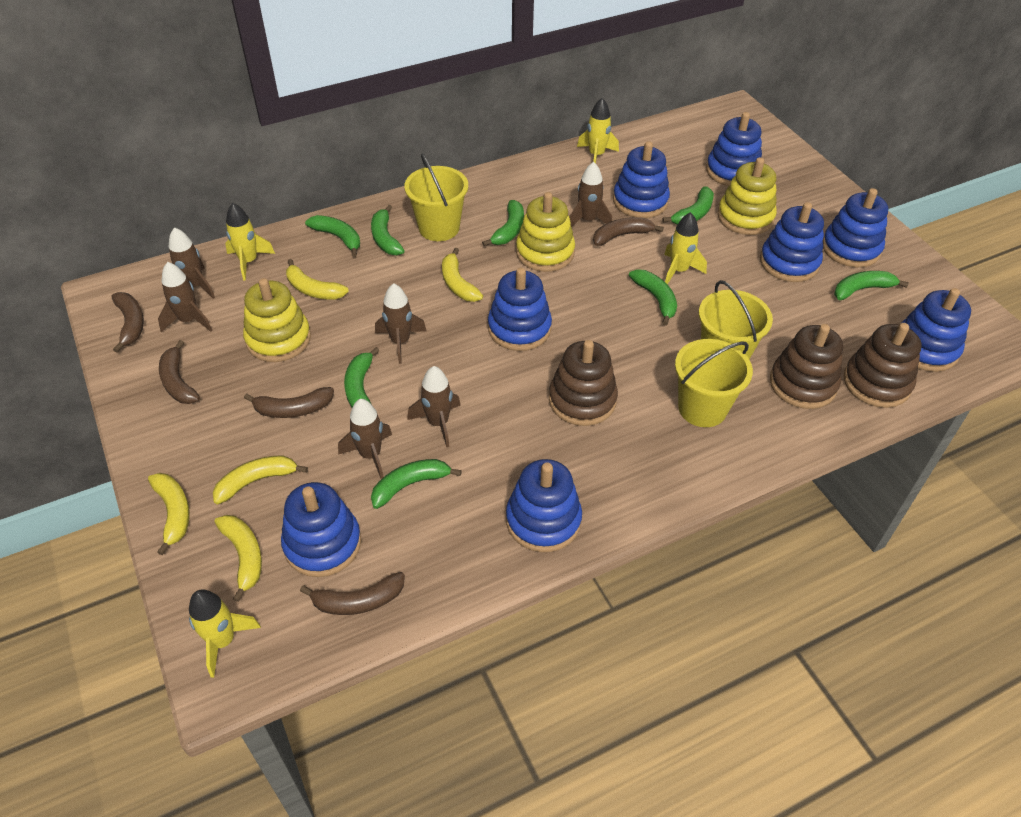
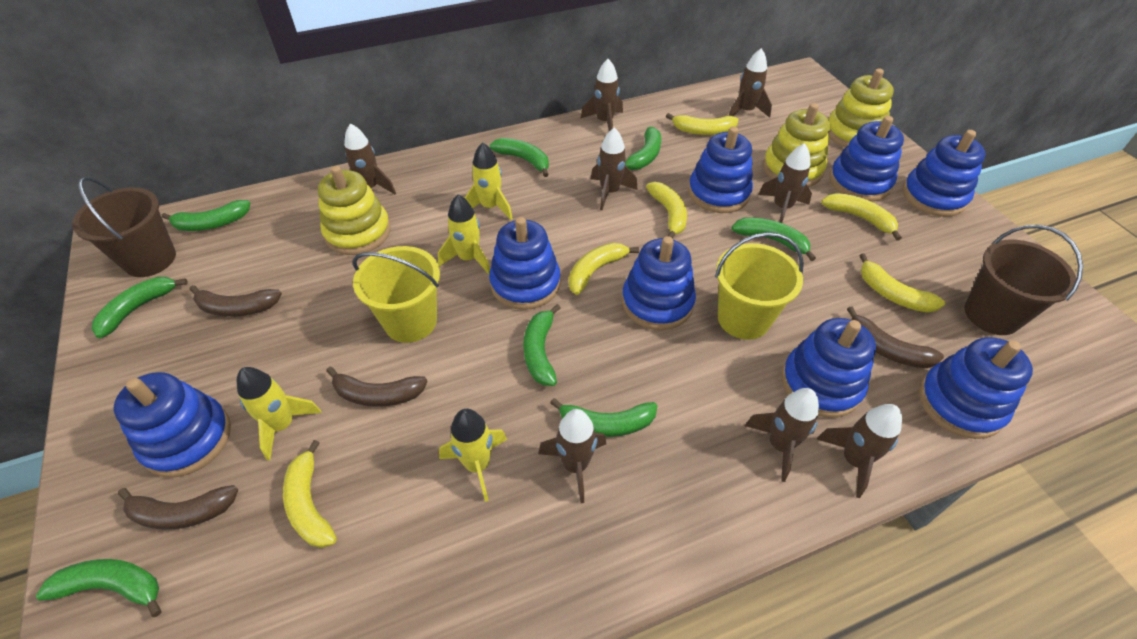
brown banana: [112,292,144,353] [159,340,200,404] [244,387,334,418] [300,572,405,615] [593,217,664,246] = 5 -> [118,485,238,530] [190,285,282,317] [326,367,428,407] [847,306,944,368] = 4
brown bucket: none = 0 -> [72,177,176,277] [964,225,1083,335] = 2
brown rocket: [158,262,212,332] [169,227,215,299] [338,399,392,479] [375,283,427,364] [407,366,461,447] [569,162,612,227] = 6 -> [344,123,396,194] [538,409,606,503] [581,59,623,131] [591,128,637,210] [729,48,772,118] [745,388,819,482] [758,143,812,223] [817,404,902,498] = 8
brown stacking toy: [549,340,618,426] [770,324,843,409] [843,323,921,408] = 3 -> none = 0
yellow banana: [148,473,190,555] [213,455,308,504] [215,515,262,602] [286,259,349,300] [442,248,483,302] = 5 -> [283,440,337,548] [569,243,639,295] [646,182,687,238] [666,113,739,135] [821,193,902,241] [859,253,945,313] = 6
yellow bucket: [404,153,468,241] [675,339,753,427] [699,280,773,359] = 3 -> [353,246,440,343] [715,232,804,340] = 2

